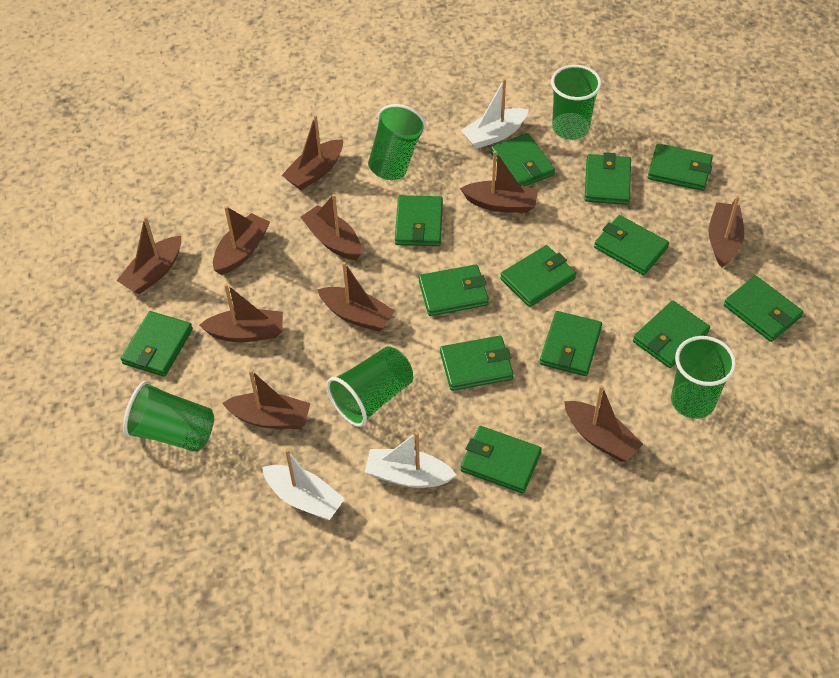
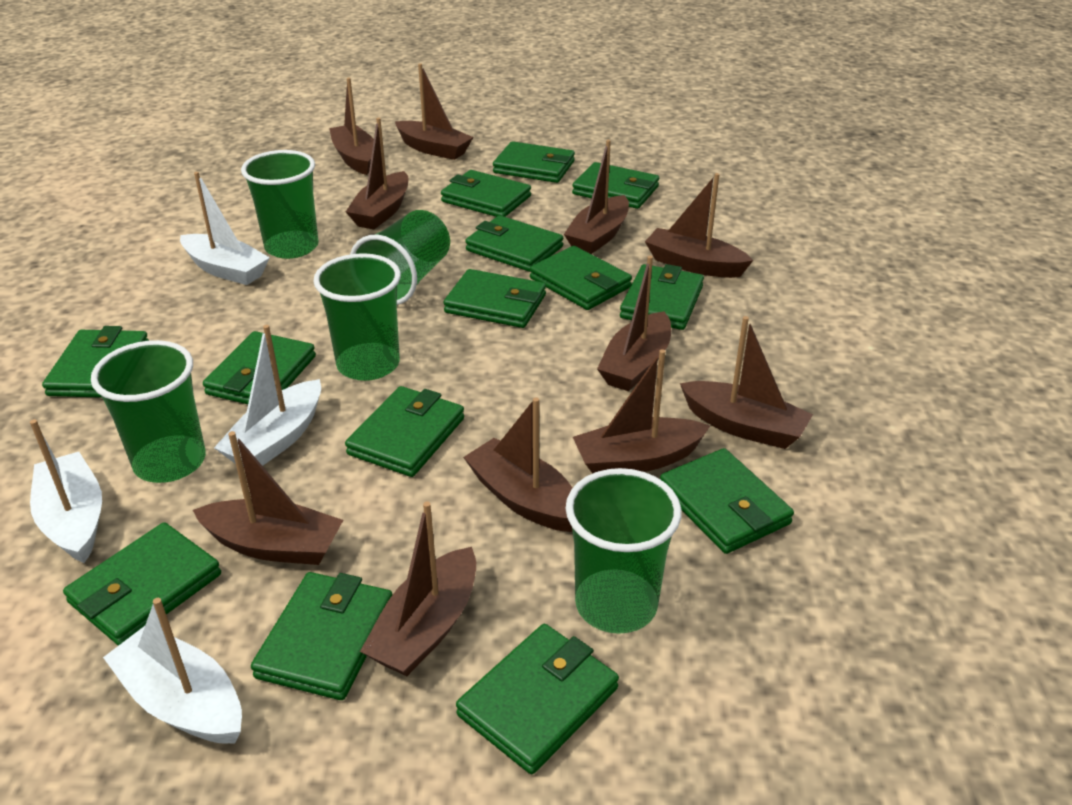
brown boat: [116,216,181,294] [199,284,283,342] [213,206,270,275] [222,369,311,429] [282,115,343,190] [300,194,361,260] [317,262,395,332] [460,151,538,213] [564,385,643,462] [709,196,744,268] = 10 -> [193,431,343,565] [329,78,374,175] [346,117,408,229] [360,502,476,676] [395,63,473,160] [463,397,572,532] [564,140,629,254] [573,349,710,474] [597,256,671,391] [645,173,753,278] [680,316,813,449] = 11
green wallet: [121,311,193,377] [395,195,443,246] [419,264,489,316] [440,336,513,391] [461,426,542,493] [491,133,555,186] [500,245,576,307] [540,311,602,376] [584,152,631,205] [594,215,669,275] [633,301,710,368] [648,143,713,191] [724,276,803,342] = 13 -> [42,326,149,398] [63,522,221,646] [203,331,316,404] [251,572,392,700] [345,386,464,477] [441,170,531,217] [443,269,546,328] [456,624,619,774] [465,215,563,272] [493,141,575,183] [530,246,632,310] [572,162,659,209] [620,264,704,330] [660,448,794,554] = 14
white boat: [262,449,345,520] [365,432,456,488] [461,78,529,149] = 3 -> [30,419,102,563] [103,598,242,743] [180,172,270,285] [214,325,321,467] = 4

